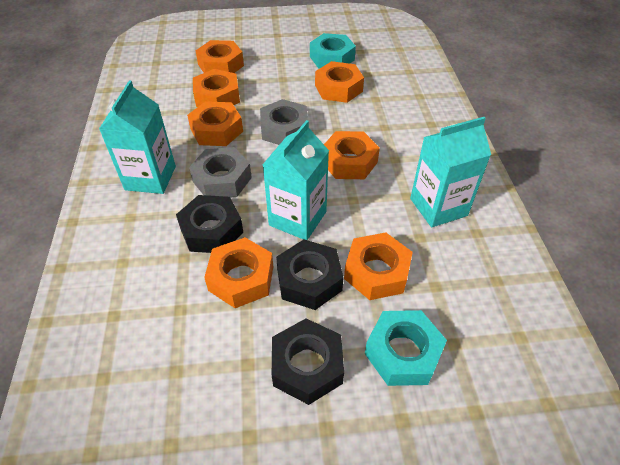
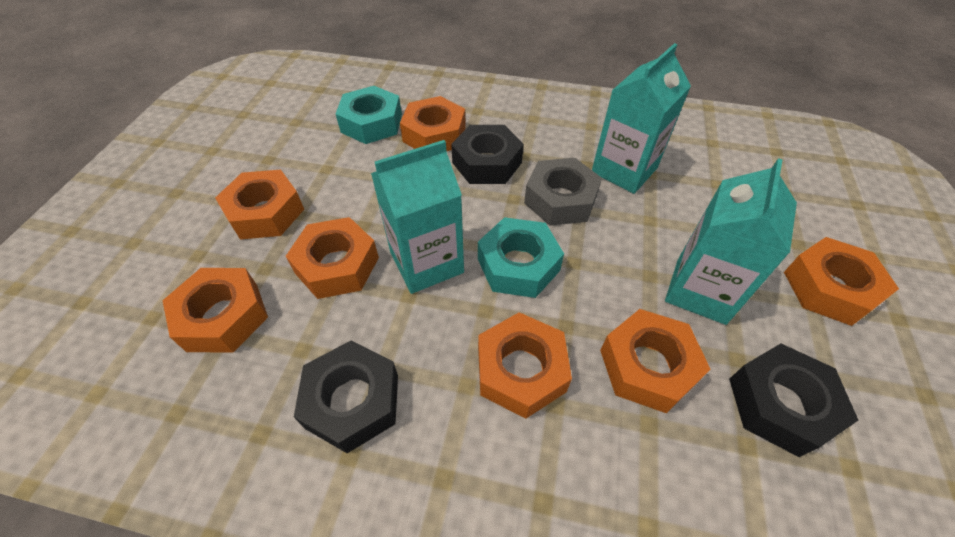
grey nut: [189,147,252,198] [260,99,309,145] = 2 -> [524,158,602,226] = 1

